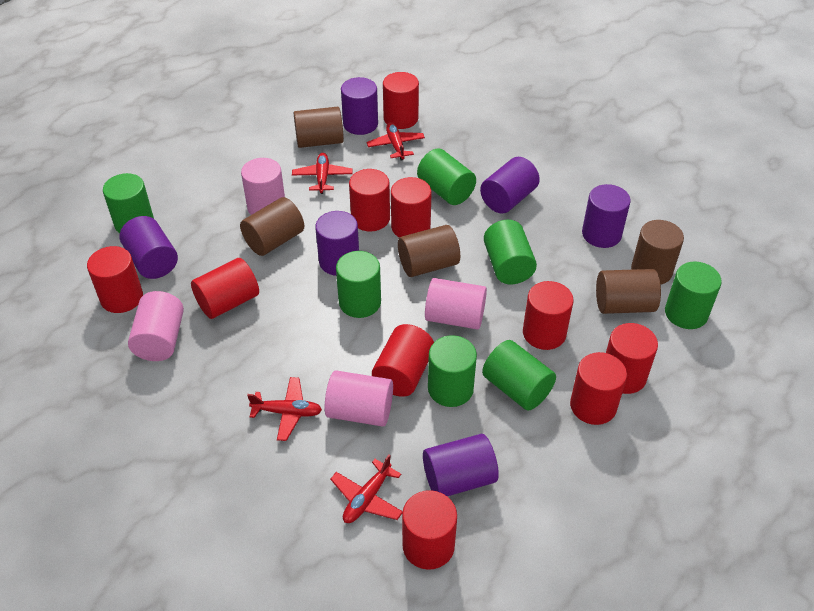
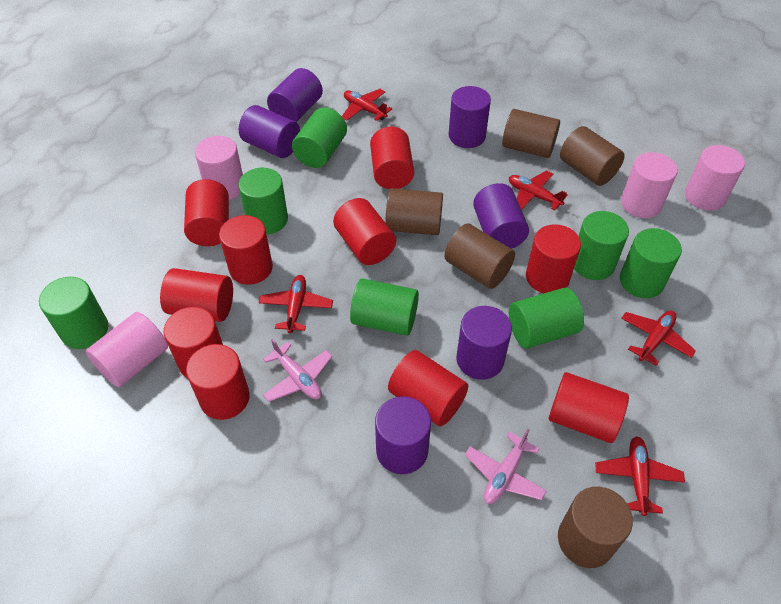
pink plane: none = 0 -> [263,339,332,402] [465,429,547,504] = 2
red plane: [247,377,322,441] [292,153,353,194] [330,455,403,523] [366,122,425,161] = 4 -> [259,275,333,333] [342,89,392,121] [509,170,568,211] [595,436,685,516] [621,311,696,366] = 5

